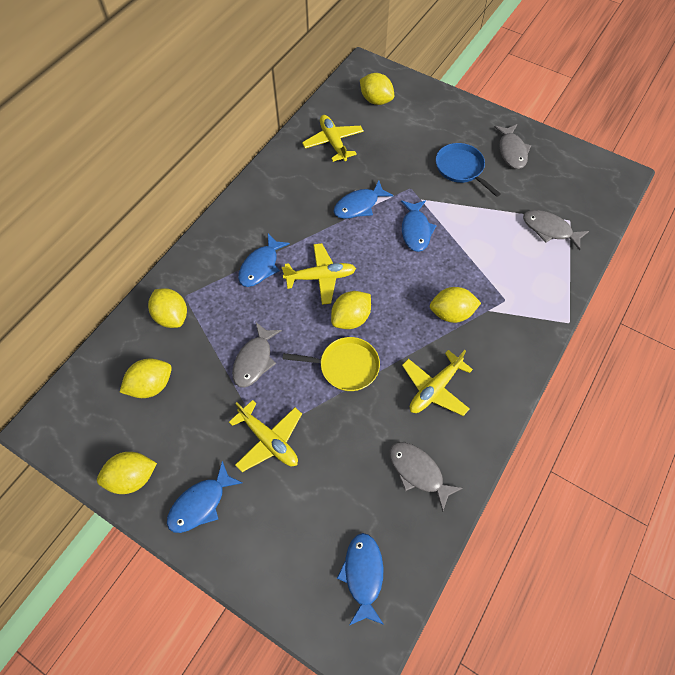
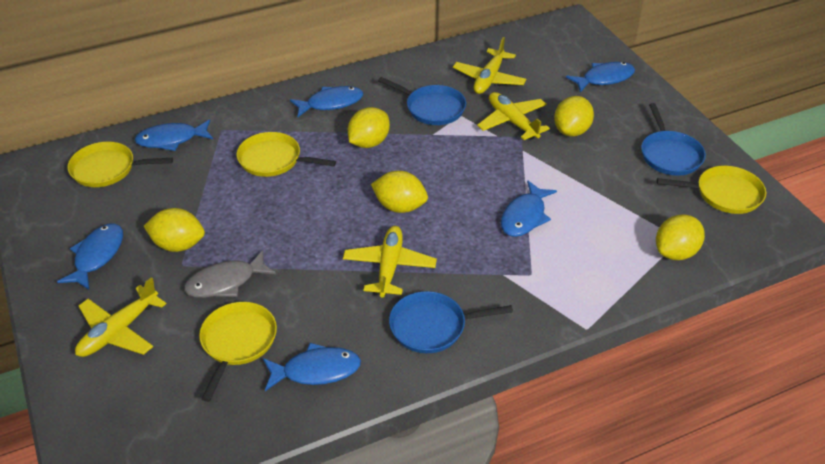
blue fish: [167,461,242,533] [238,234,290,287] [333,180,394,219] [337,533,384,625] [401,200,437,252] = 5 -> [57,223,123,290] [135,120,213,151] [263,343,361,391] [290,86,363,117] [501,180,557,237] [566,62,635,93] = 6
blue pan: [436,143,501,197] = 1 -> [378,77,466,125] [389,291,513,353] [641,103,706,176] = 3
grey fish: [232,322,282,387] [389,442,463,512] [494,124,531,169] [523,210,589,250] = 4 -> [184,250,276,298] = 1
yellow lemon: [97,452,157,494] [120,358,172,398] [148,288,187,328] [331,291,371,329] [360,73,394,105] [430,287,481,323] = 6 -> [144,208,205,252] [348,107,390,148] [371,171,428,213] [554,96,594,137] [656,214,705,260] = 5
yellow pan: [283,337,380,391] = 1 -> [68,142,173,187] [199,302,277,402] [237,132,336,177] [657,166,766,214] = 4

